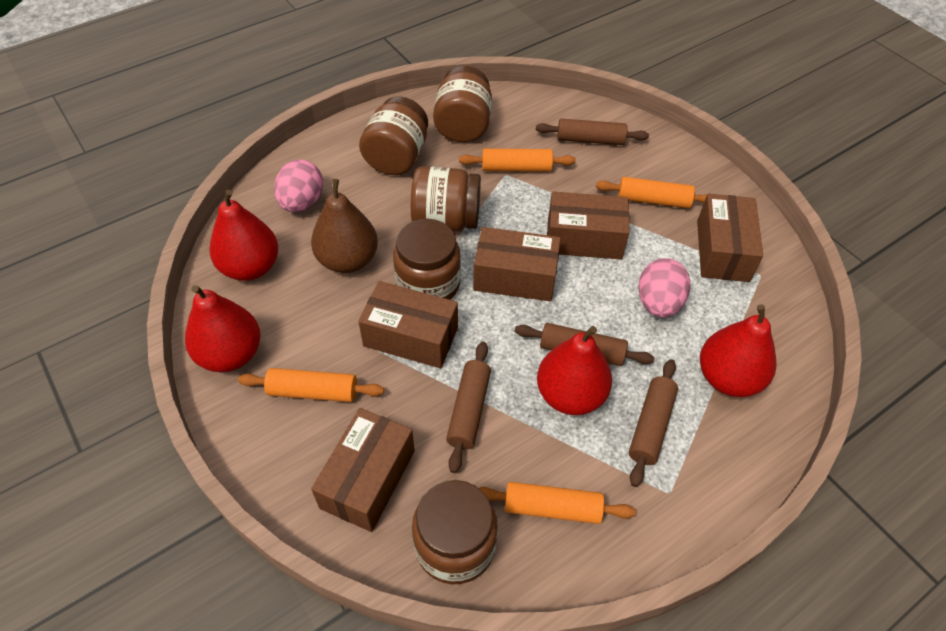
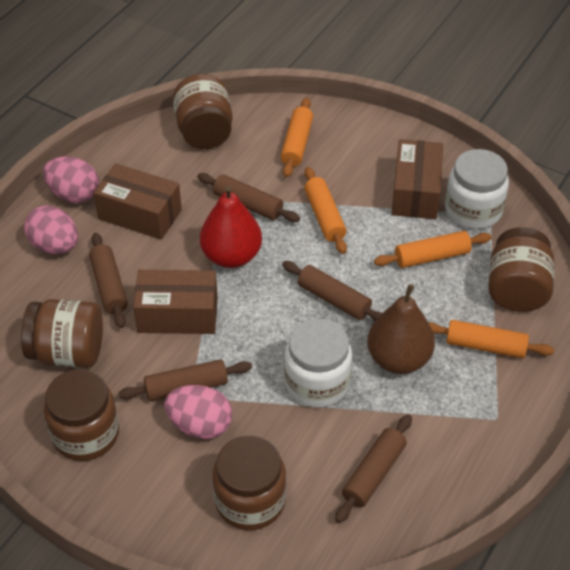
brown box: [311,408,415,532] [358,281,458,368] [473,227,561,301] [547,191,630,260] [697,194,763,282] = 5 -> [94,163,182,240] [133,270,218,334] [392,139,443,219] = 3
brown rolling pin: [446,341,491,473] [515,323,654,366] [536,119,649,145] [629,359,678,487] = 4 -> [89,233,128,328] [118,359,252,401] [197,173,300,222] [282,261,382,321] [335,414,412,523] = 5
pink egg: [274,159,323,212] [638,258,690,318] = 2 -> [24,205,78,254] [43,157,99,203] [164,385,232,439] = 3
red pear: [185,285,261,372] [209,190,278,281] [537,326,612,415] [700,304,777,397] = 4 -> [200,186,262,268] = 1
white jar: none = 0 -> [284,319,352,408] [445,149,509,229] = 2

